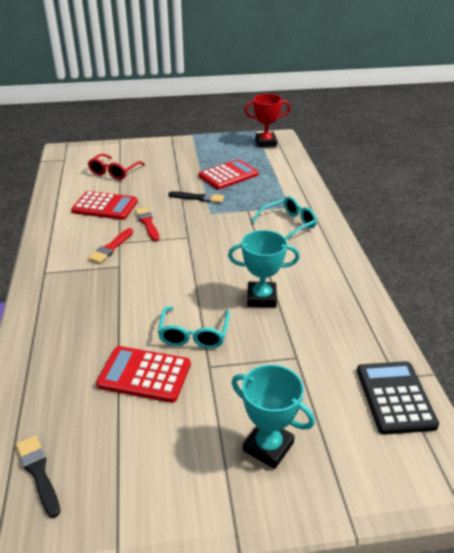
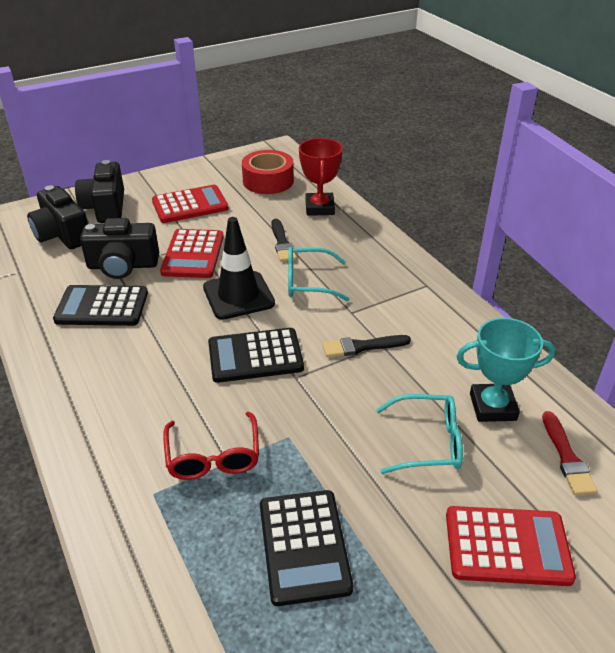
black calculator: [357,361,439,435] = 1 -> [53,285,148,326] [208,328,304,383] [260,490,353,606] = 3
black camera: none = 0 -> [27,185,88,249] [75,160,124,223] [80,218,159,279] = 3
black traffic cone: none = 0 -> [203,217,275,320] = 1
red brush: [88,228,133,263] [135,207,159,241] = 2 -> [542,411,598,495] = 1
red tape: none = 0 -> [242,150,294,194] = 1
turquoise trophy: [228,230,300,308] [232,364,315,469] = 2 -> [456,318,556,422] = 1

